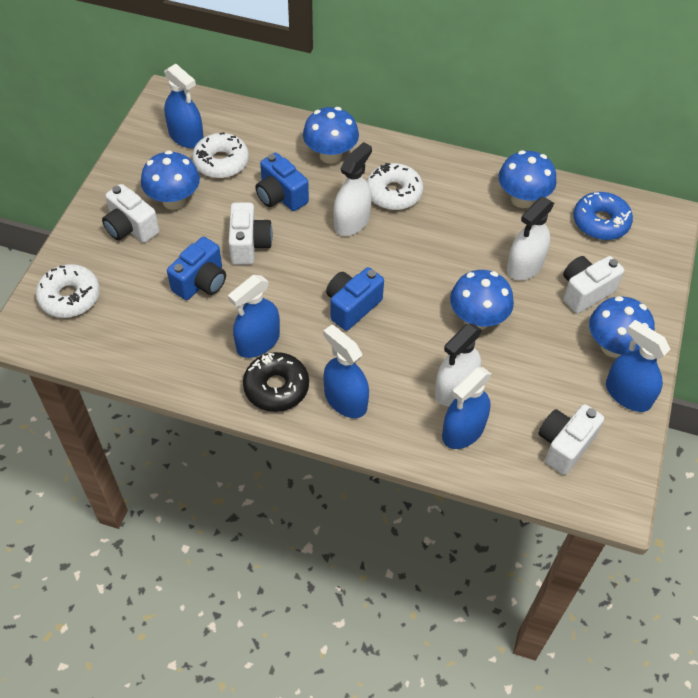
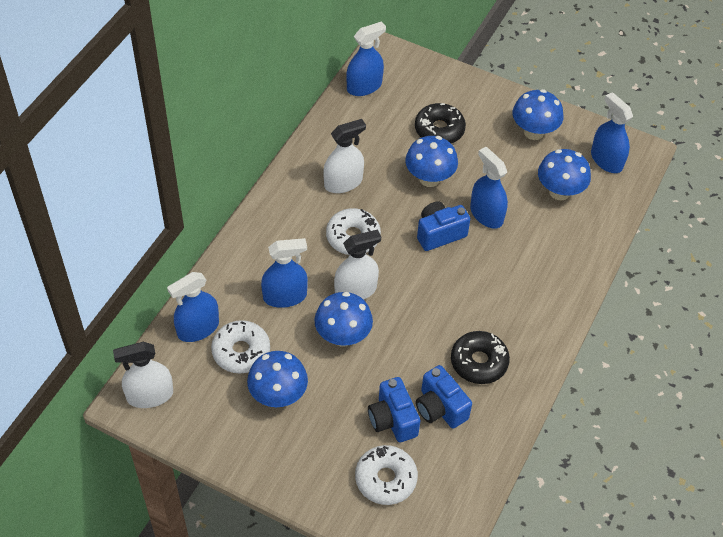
black donut: [243,352,309,412] = 1 -> [415,103,466,143] [451,331,510,384] = 2
blue donut: [573,192,633,240] = 1 -> none = 0
white camera: [102,184,160,243] [228,202,273,265] [538,404,604,475] [563,256,624,314] = 4 -> none = 0

